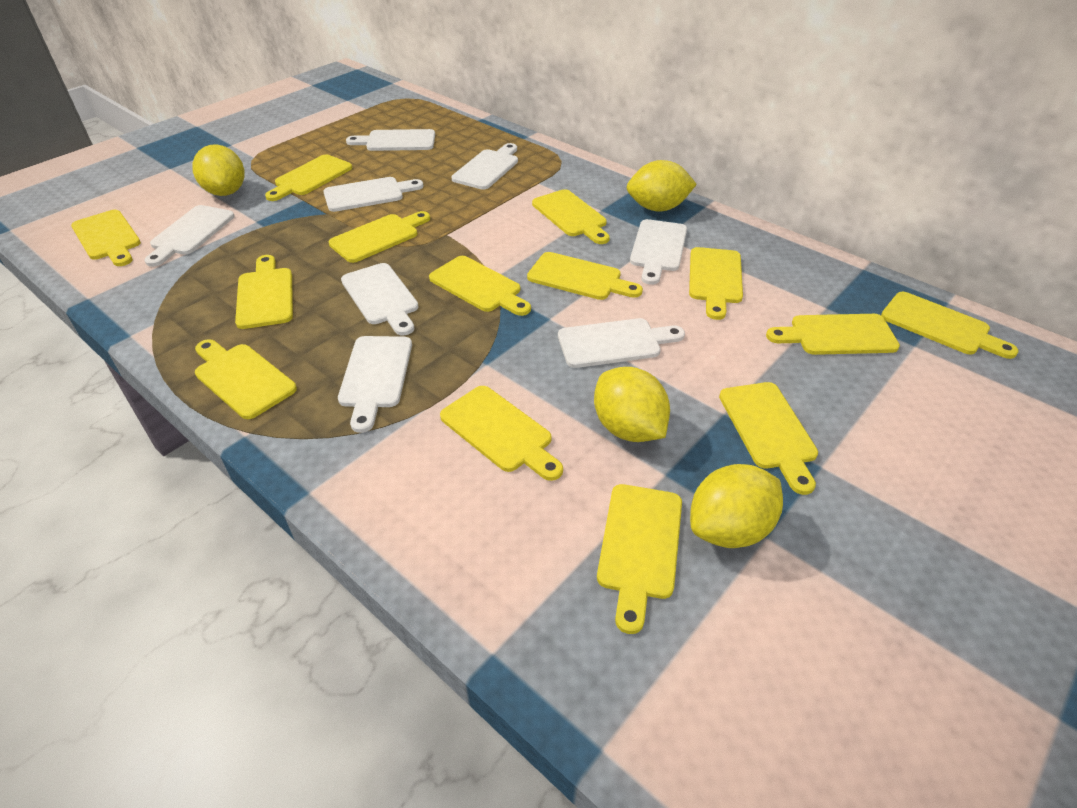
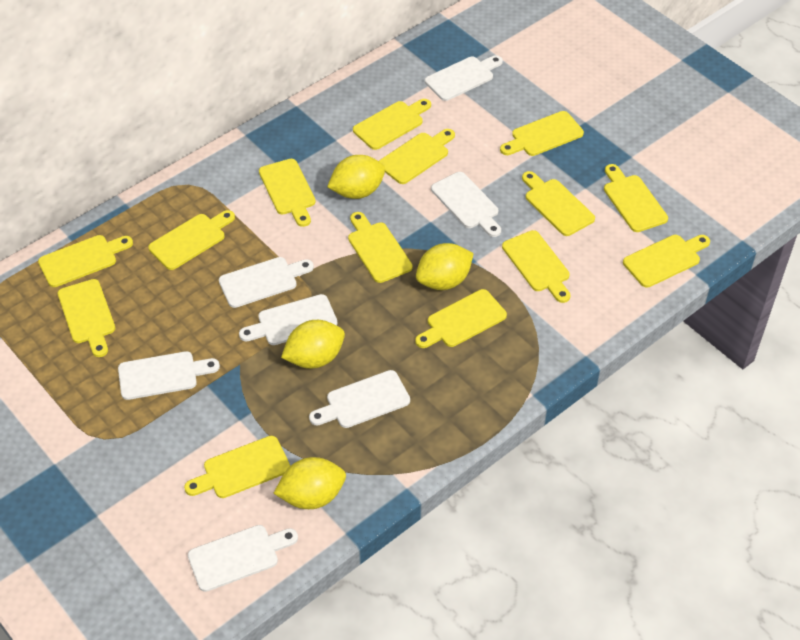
white cutting board: [144,205,235,267] [323,177,424,212] [338,336,412,433] [341,263,418,335] [346,129,435,151] [451,143,518,190] [558,318,685,368] [630,219,687,285] = 8 -> [118,351,220,400] [188,525,298,592] [219,257,314,308] [239,294,337,345] [309,370,410,428] [425,55,503,101] [431,172,501,237] = 7

